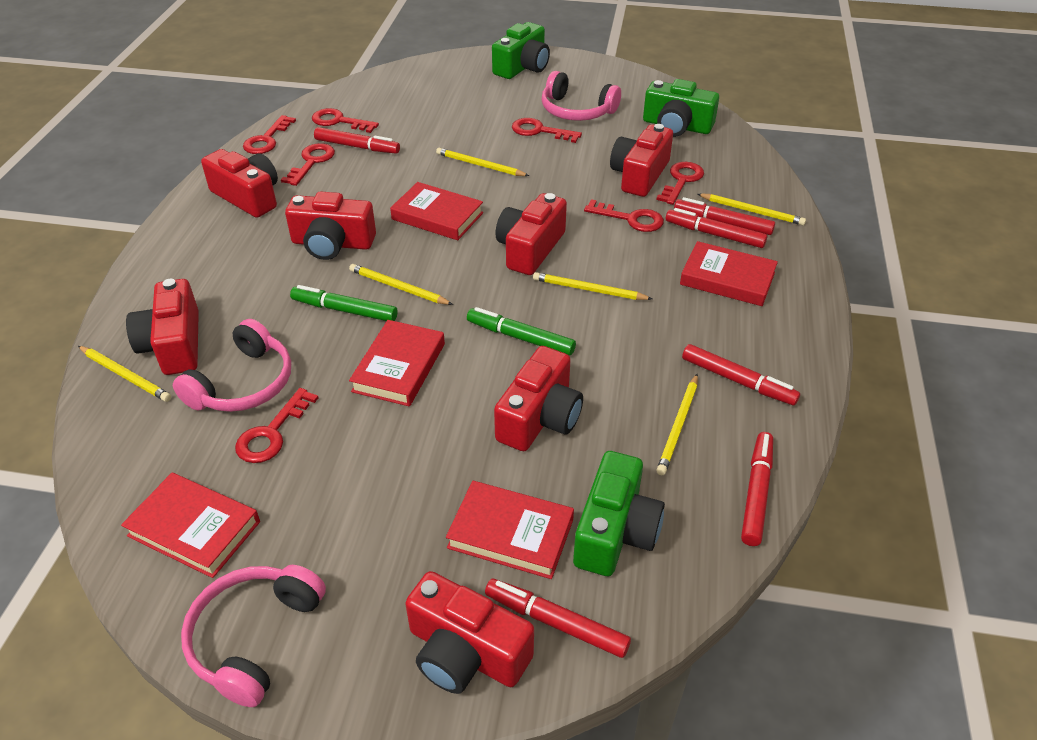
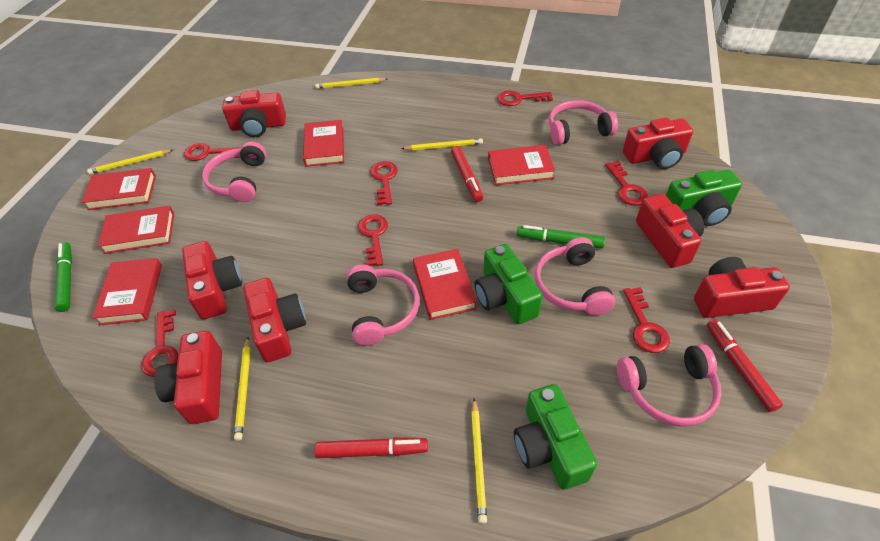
pink headphones: [173,319,291,412] [181,565,326,707] [542,71,621,121] = 3 -> [202,141,266,202] [347,265,420,346] [535,237,615,315] [549,100,618,145] [617,344,721,426] = 5
red book: [121,473,260,578] [349,320,445,406] [390,182,483,240] [446,481,574,579] [680,241,778,306] = 5 -> [82,168,156,210] [92,258,162,325] [98,206,174,254] [303,120,344,167] [413,249,477,320] [488,145,555,185] = 6
red marker: [314,127,400,154] [485,579,631,658] [666,208,767,248] [674,197,775,235] [682,344,800,405] [741,432,773,546] = 6 -> [315,437,428,458] [451,146,483,202] [707,319,783,412] = 3
yellow pencil: [78,346,171,402] [349,264,453,305] [436,148,529,176] [533,272,652,300] [656,374,698,475] [698,193,806,225] = 6 -> [87,150,173,174] [234,337,251,441] [315,78,387,89] [401,138,483,150] [471,399,487,524] = 5

